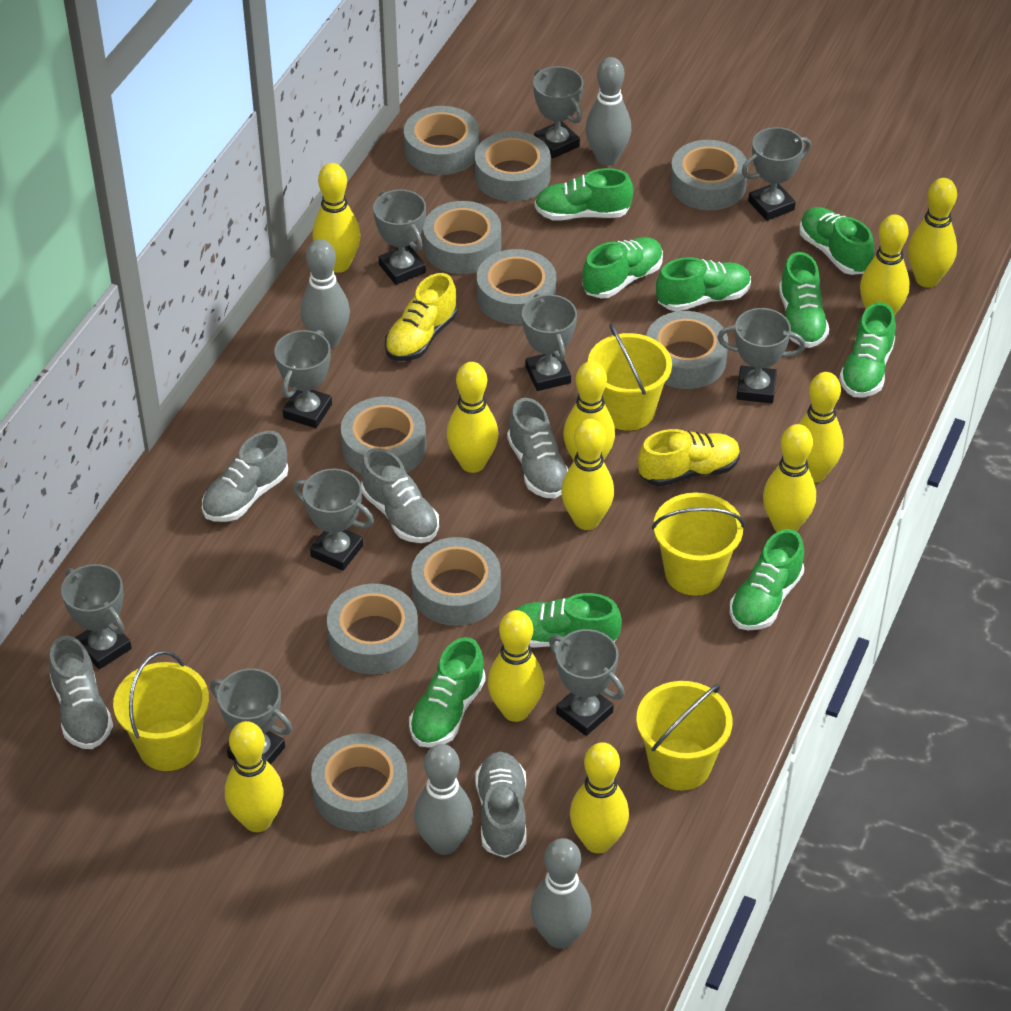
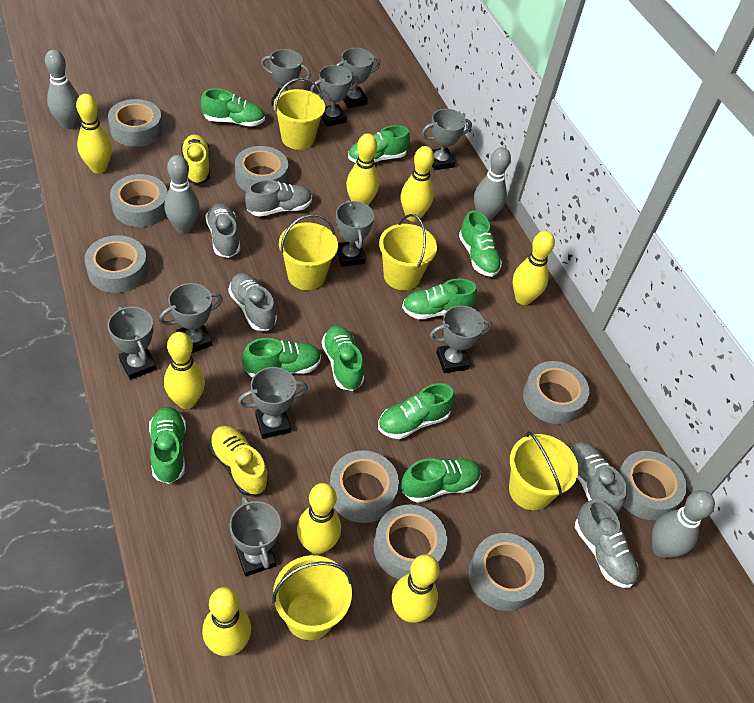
grey tape: [311,733,408,831] [327,584,419,674] [341,396,426,474] [404,106,479,175] [411,537,501,626] [423,201,501,274] [475,131,551,202] [477,249,556,324] [646,311,728,389] [670,140,748,210] = 10 -> [85,235,148,293] [108,99,163,147] [110,174,167,227] [235,146,288,191] [329,450,399,523] [373,505,447,579] [468,533,545,611] [523,361,589,424] [618,451,686,520] = 9
yellow bowling pin: [225,721,284,832] [313,163,361,273] [447,362,498,473] [488,610,544,722] [561,419,614,530] [563,361,615,461] [570,742,629,853] [763,424,816,532] [799,372,844,483] [860,215,910,315] [908,178,957,287] = 11 -> [76,94,112,174] [164,332,205,409] [202,587,251,656] [297,483,341,554] [346,133,379,205] [392,554,440,623] [401,146,434,222] [513,231,555,305] = 8
yellow bucket: [113,651,209,771] [588,323,672,431] [636,681,732,790] [652,492,745,596] = 4 -> [272,555,352,640] [274,78,325,150] [279,214,338,290] [379,214,437,290] [509,431,578,510] = 5

